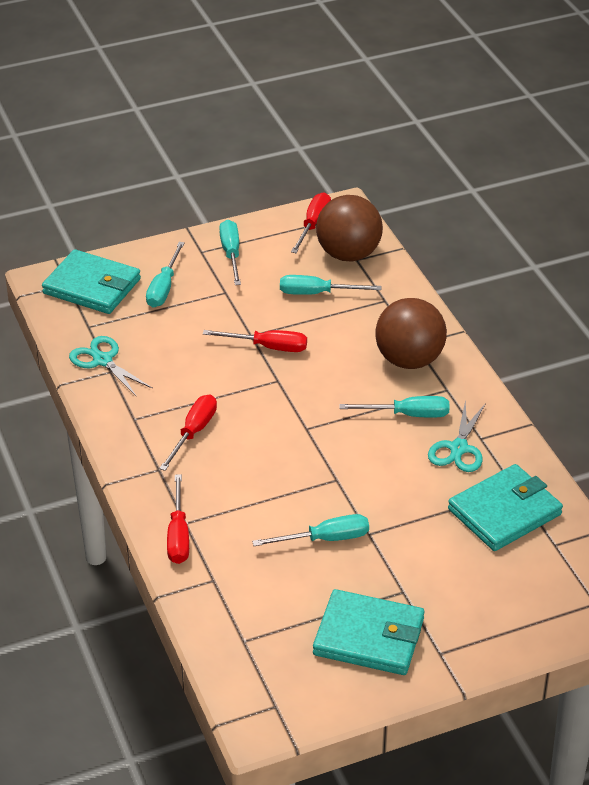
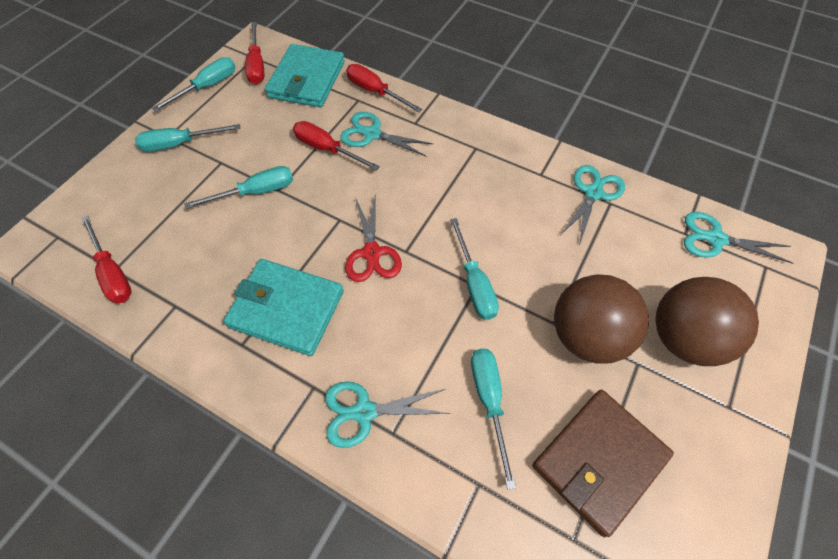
brown wallet: none = 0 -> [532,390,674,537] = 1
red scissors: none = 0 -> [345,197,402,282] = 1
turquoise scissors: [69,336,153,397] [428,400,486,472] = 2 -> [325,381,451,448] [340,112,433,157] [560,165,625,243] [684,212,793,264] = 4
turquoise wallet: [42,249,141,314] [313,589,424,675] [448,464,563,551] = 3 -> [223,259,344,356] [265,44,345,107] = 2

